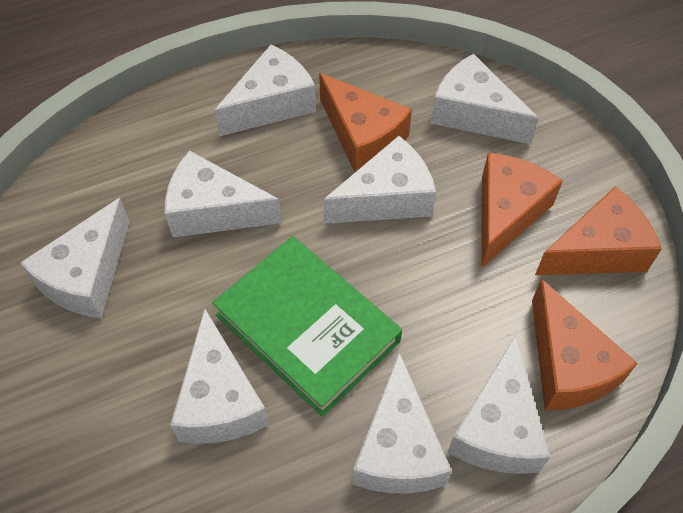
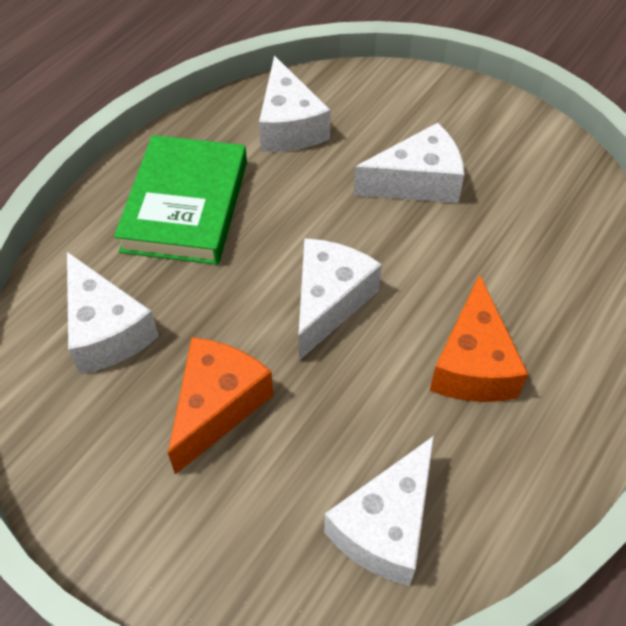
orange cheese: [319,73,412,172] [481,153,563,268] [532,279,638,411] [535,186,662,275] = 4 -> [168,337,273,475] [430,274,528,402] = 2
white cheese: [20,198,130,318] [165,151,282,237] [170,309,269,444] [214,45,316,136] [323,136,436,224] [353,352,452,493] [431,54,539,144] [447,335,550,474] = 8 -> [67,252,159,374] [259,56,331,152] [298,238,382,361] [324,436,434,586] [354,123,465,203] = 5

